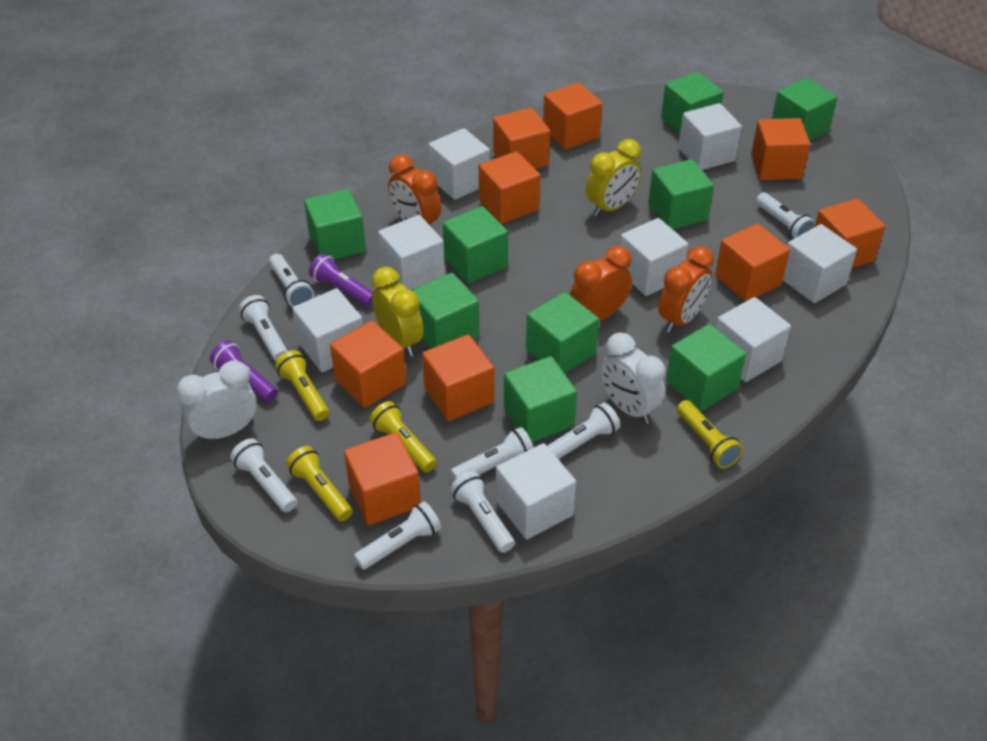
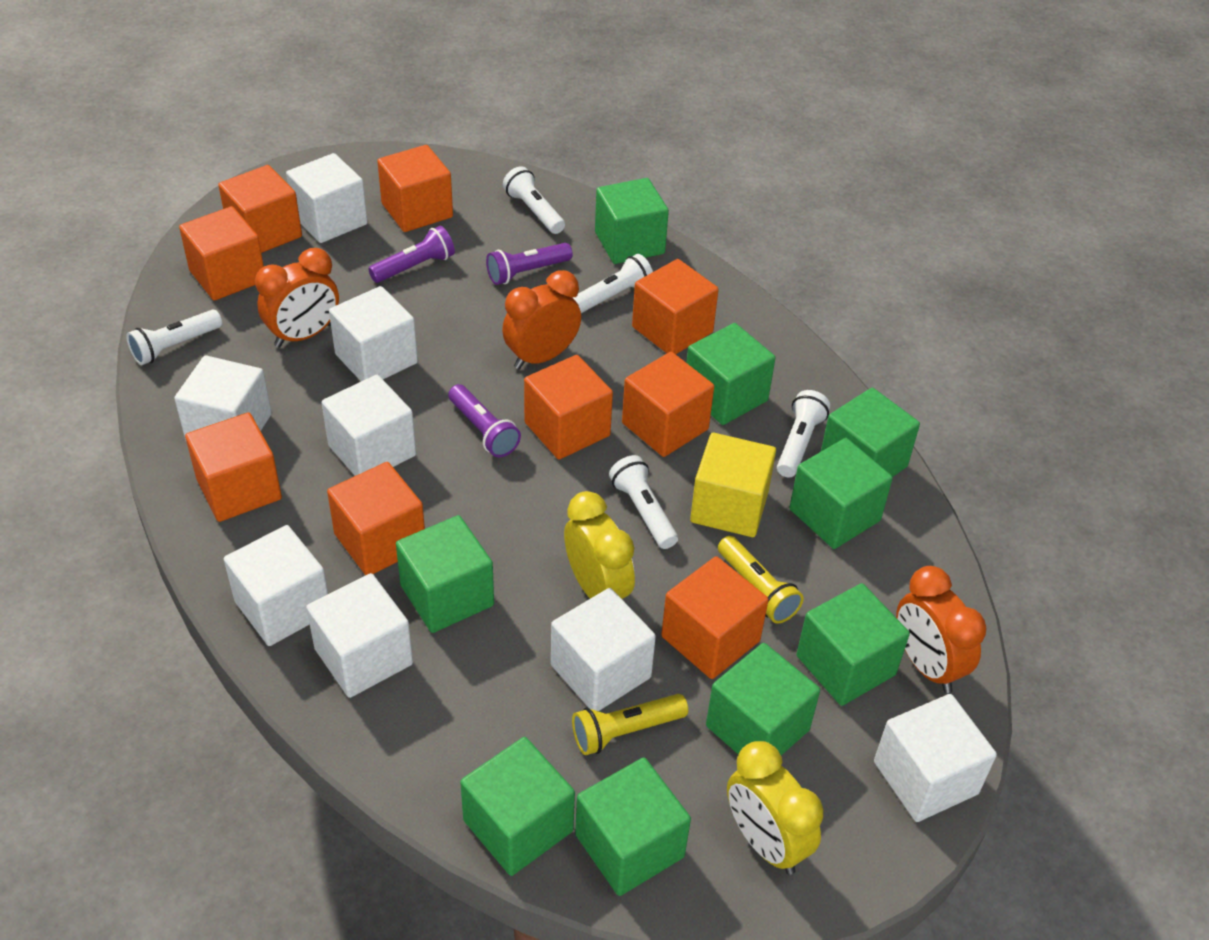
purple flashlight: [210,340,278,402] [309,254,373,307] = 2 -> [368,226,455,283] [448,384,521,457] [486,243,573,285] = 3
white clock: [177,360,257,442] [600,333,665,424] = 2 -> none = 0
white flashlight: [230,438,297,512] [239,295,288,361] [269,254,314,307] [354,501,441,570] [450,471,515,553] [451,427,534,480] [547,403,620,459] [756,193,816,239] = 8 -> [126,310,222,365] [503,166,565,234] [572,254,653,313] [609,455,678,549] [777,390,830,478] = 5
yellow cube: none = 0 -> [690,433,776,537] = 1
yellow flashlight: [275,350,329,421] [286,446,353,521] [369,401,437,472] [677,400,743,468] = 4 -> [572,694,688,755] [718,536,804,623] = 2

